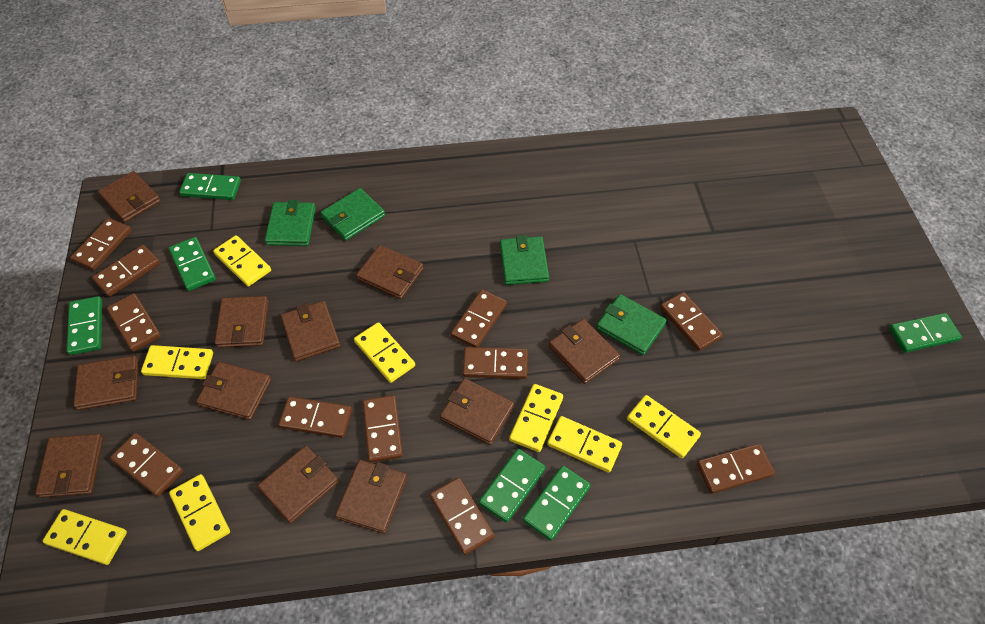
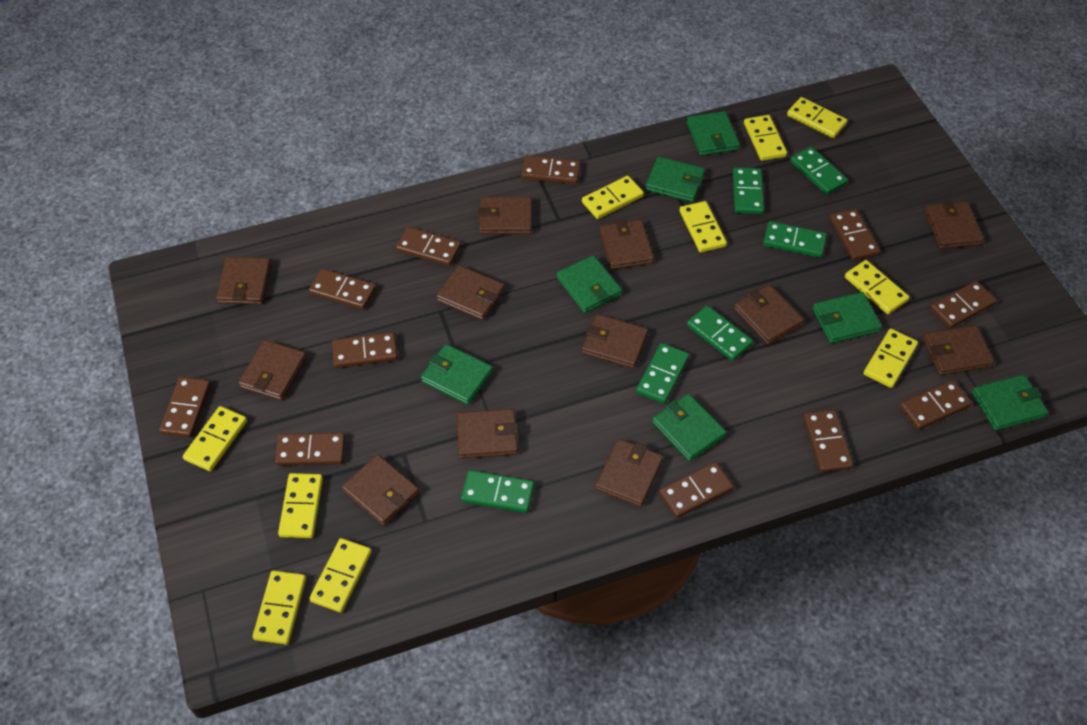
brown wallet: [35,434,103,498] [73,355,139,410] [98,171,161,223] [196,362,271,420] [214,296,268,348] [257,445,339,524] [281,301,340,362] [335,460,407,534] [356,245,423,299] [440,378,514,445] [549,319,620,384] = 11 -> [216,257,271,305] [238,340,307,400] [342,454,420,526] [436,265,505,320] [457,409,518,459] [478,197,532,234] [582,314,648,369] [595,439,663,507] [600,219,654,269] [734,285,804,345] [923,325,994,375] [925,200,984,249] = 12
green wallet: [265,200,316,246] [320,188,385,241] [500,235,549,285] [596,294,667,355] = 4 -> [421,344,493,405] [557,255,622,313] [645,157,705,202] [652,394,727,461] [687,111,740,156] [812,292,882,343] [972,374,1048,431] = 7
yellow domino: [43,509,127,565] [141,345,213,379] [169,474,230,551] [213,235,271,287] [354,322,415,383] [509,384,563,452] [547,416,622,473] [627,395,701,458] = 8 -> [183,406,247,471] [253,571,306,644] [278,473,323,538] [309,538,372,613] [582,176,644,219] [679,201,727,252] [744,115,787,161] [787,97,847,138] [845,260,909,314] [864,329,918,388] = 10

